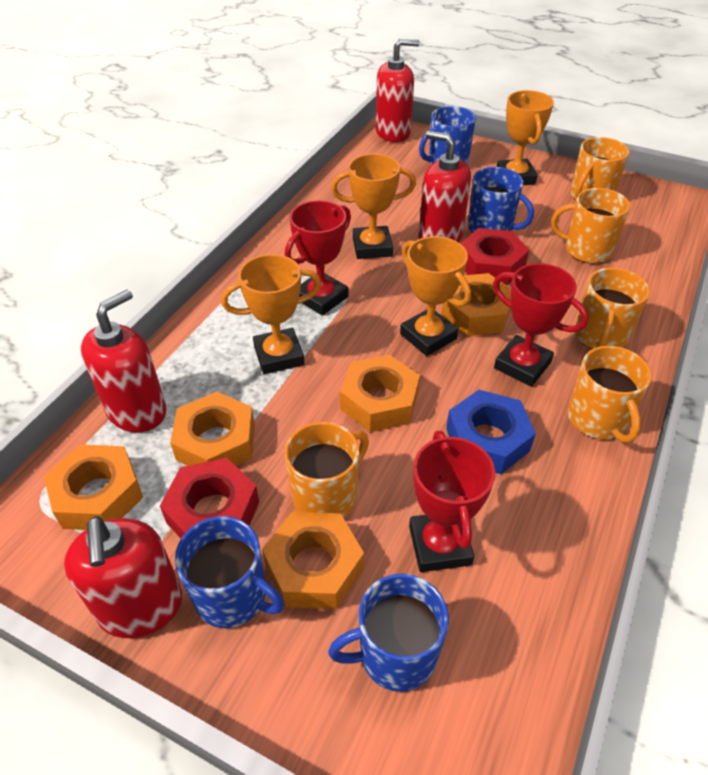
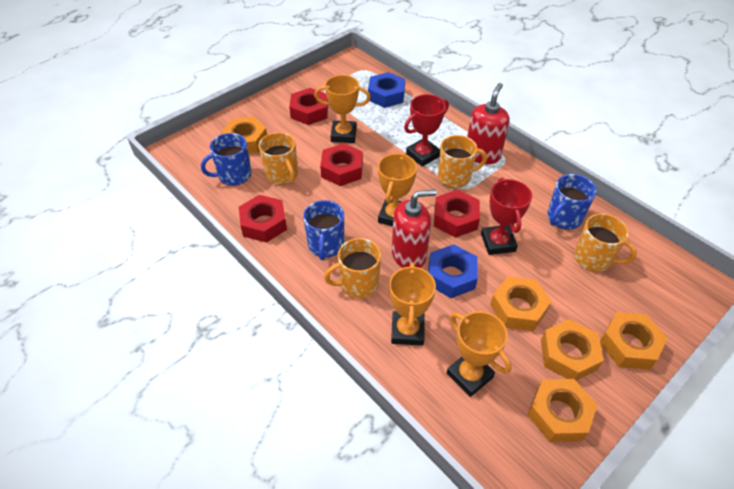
blue mug: [175,516,284,628] [328,573,449,692] [419,106,476,165] [468,167,534,233] = 4 -> [201,133,251,186] [303,200,344,261] [547,174,596,230] = 3
blue nut: [446,390,536,474] = 1 -> [368,72,405,108] [428,244,478,298] = 2
orange mug: [284,422,369,518] [551,188,631,264] [568,346,652,443] [571,137,630,200] [575,268,650,349] = 5 -> [259,132,298,185] [324,238,381,298] [438,135,487,188] [574,213,637,272] = 4
red nut: [160,458,259,538] [460,228,529,285] = 2 -> [239,195,287,243] [289,88,328,125] [320,143,363,186] [434,190,480,238] = 4
red soap dispenser: [64,516,182,638] [81,290,166,432] [376,39,419,142] [419,131,471,242] = 4 -> [392,189,437,268] [467,83,510,164] = 2
red trophy: [285,200,351,316] [409,431,495,572] [493,263,589,387] = 3 -> [404,94,449,167] [481,178,532,255] = 2

